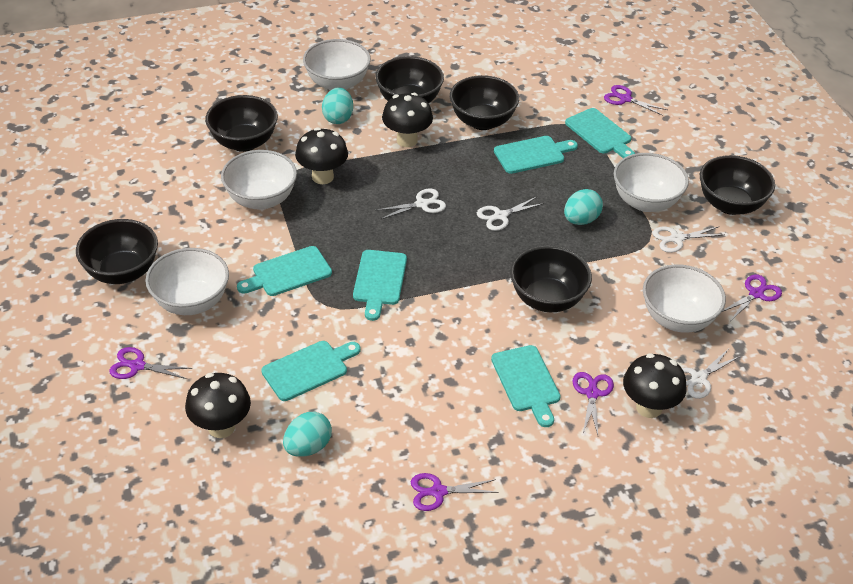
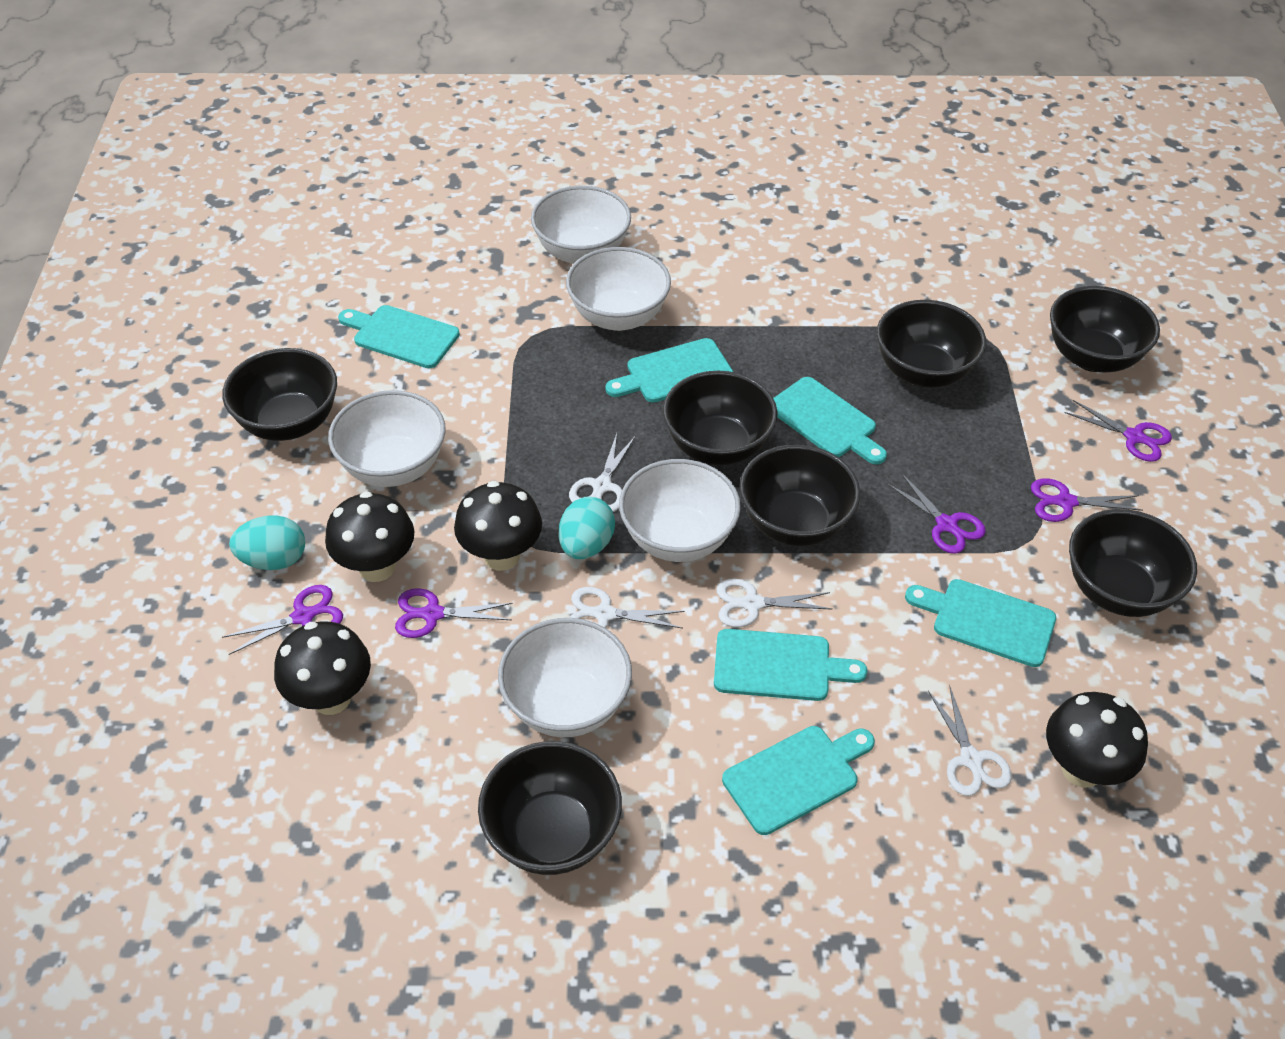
black bowl: [76,219,158,284] [205,95,278,152] [375,56,444,103] [450,75,519,130] [510,246,592,312] [700,155,775,215] = 6 -> [222,348,337,441] [478,741,622,875] [663,371,778,465] [740,445,860,546] [877,300,986,388] [1050,286,1160,373] [1069,509,1197,617] = 7
turquoise egg: [283,412,332,457] [322,88,353,124] [564,189,603,225] = 3 -> [229,515,305,570] [559,496,615,559] = 2

